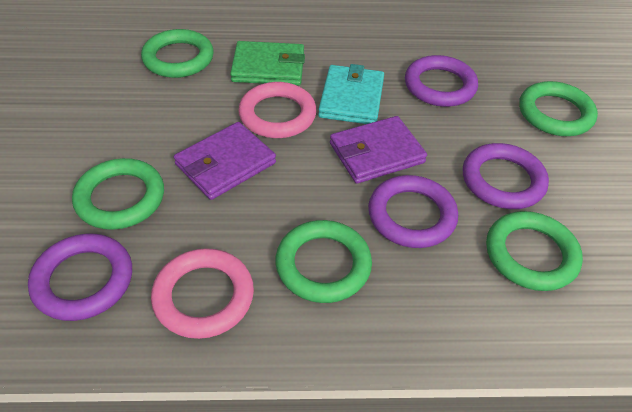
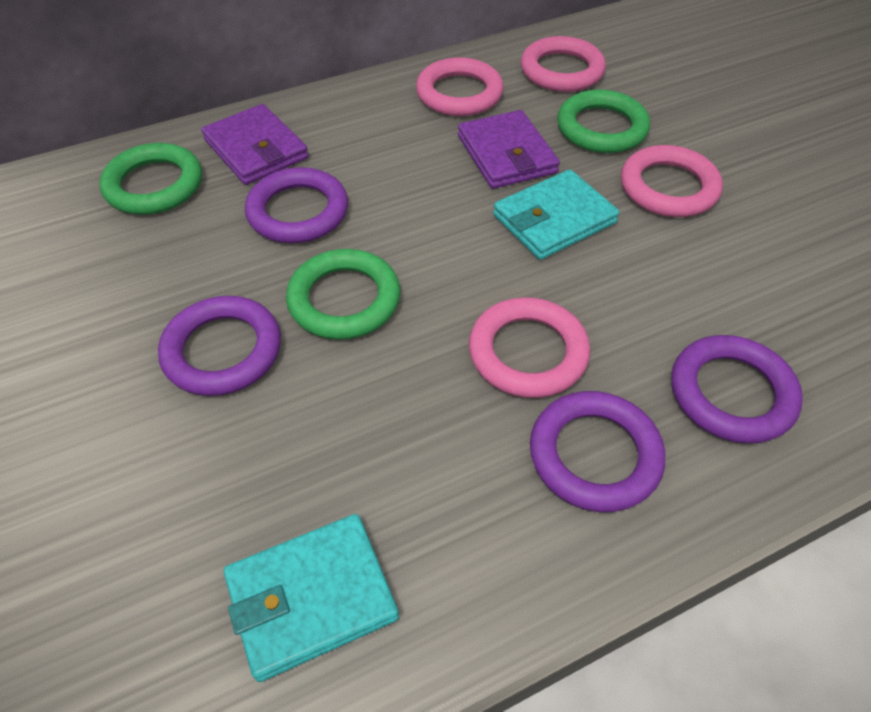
green ring: [72,158,164,230] [141,29,214,78] [275,220,372,303] [486,211,583,291] [519,81,598,136] = 5 -> [99,143,202,215] [286,249,401,340] [557,90,650,153] = 3
green wallet: [230,41,305,85] = 1 -> none = 0
pink ring: [151,248,254,339] [238,82,316,138] = 2 -> [416,57,504,116] [469,297,590,398] [521,36,606,92] [621,145,723,217] = 4
turquoise wallet: [318,64,384,124] = 1 -> [224,514,399,682] [493,169,619,260] = 2

